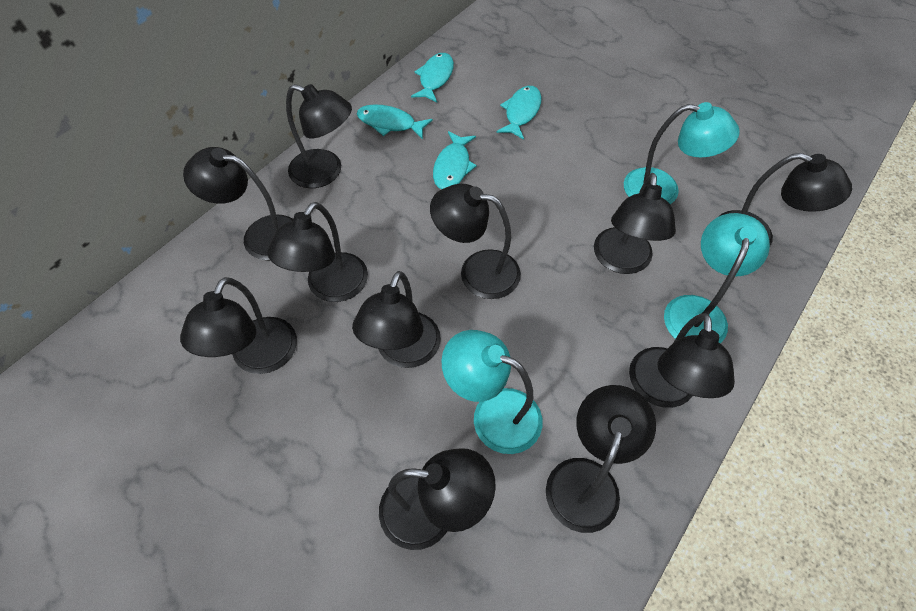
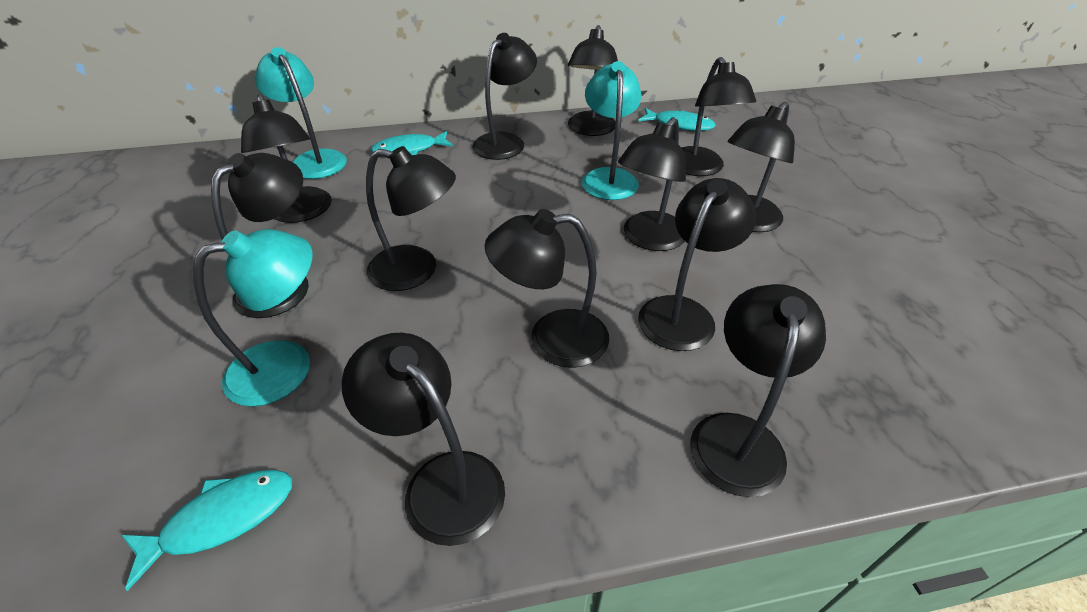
black lamp: [180,277,297,374] [183,147,293,260] [267,202,368,302] [286,84,352,188] [352,271,441,368] [379,448,496,550] [430,184,521,299] [546,385,656,533] [594,173,676,274] [629,313,735,408] [720,153,852,246] = 11 -> [211,153,309,318] [241,94,332,223] [342,333,505,546] [366,146,456,291] [473,33,537,160] [485,209,609,368] [568,25,618,136] [618,117,686,251] [638,178,756,351] [682,57,756,176] [690,284,826,497] [727,102,795,232] = 12
turquoise fish: [357,104,433,139] [411,53,454,102] [433,131,477,189] [496,86,542,140] = 4 -> [122,470,292,591] [371,131,453,155] [638,108,716,131] = 3

